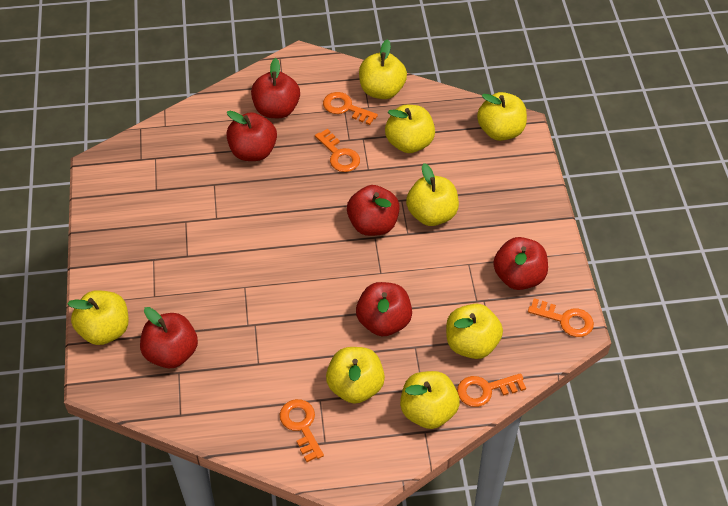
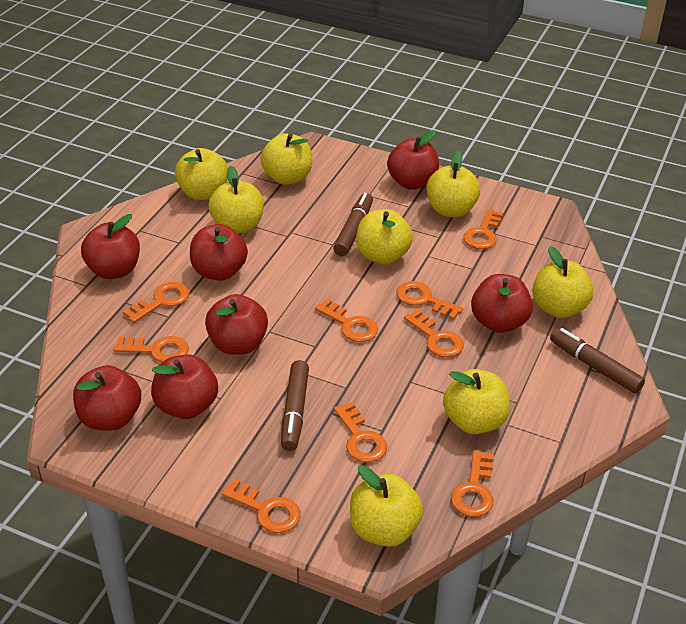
brown marker: none = 0 -> [281,360,309,451] [333,193,373,256] [550,328,645,394] = 3
orange key: [279,399,324,462] [315,129,360,172] [323,92,378,125] [457,373,526,407] [528,298,594,337] = 5 -> [113,336,189,363] [123,282,190,323] [221,479,301,533] [315,299,378,342] [334,402,387,463] [396,281,463,320] [404,309,464,357] [451,450,494,517] [463,209,503,249] = 9
red apple: [140,307,198,368] [226,111,277,161] [251,58,300,118] [347,185,400,236] [356,282,412,336] [493,237,548,290] = 6 -> [73,365,141,431] [81,214,140,279] [151,354,218,419] [190,224,248,281] [205,294,268,355] [387,130,439,190] [471,274,533,333] = 7

